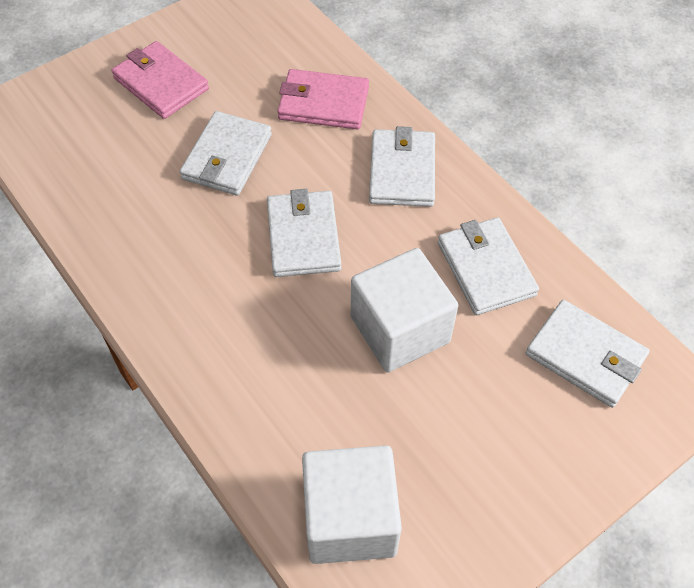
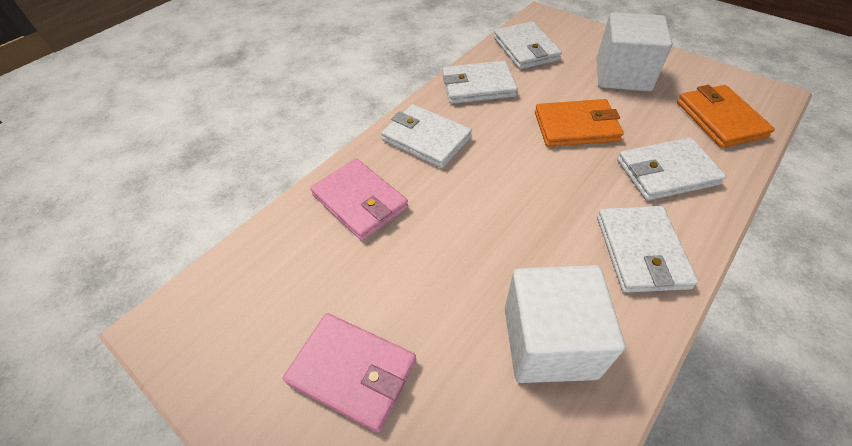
orange wallet: none = 0 -> [535,99,623,147] [677,85,775,148] = 2

